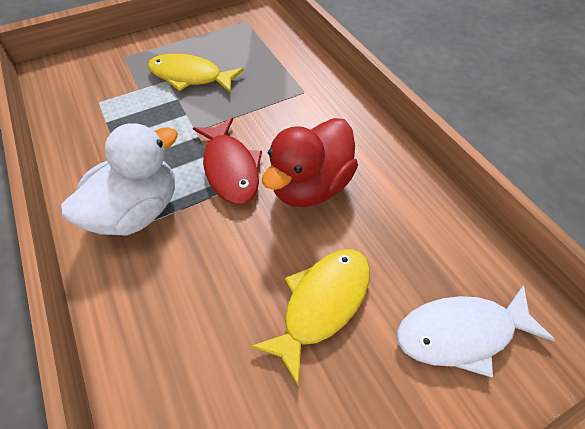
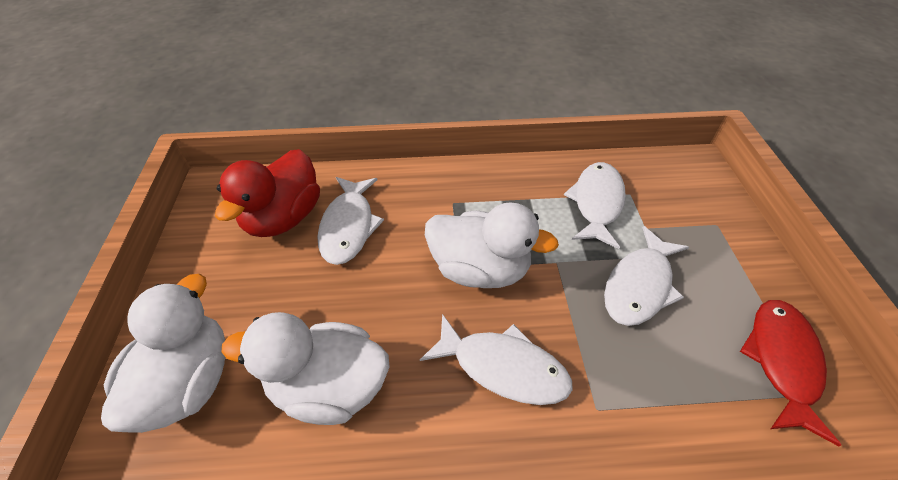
white duck: [61,123,178,236] = 1 -> [101,274,225,433] [222,312,390,425] [425,202,559,288] = 3
white fish: [397,285,555,378] = 1 -> [317,177,384,265] [420,314,573,405] [564,162,626,249] [604,226,689,326] = 4
yellow fish: [148,54,244,93] [251,249,370,385] = 2 -> none = 0

